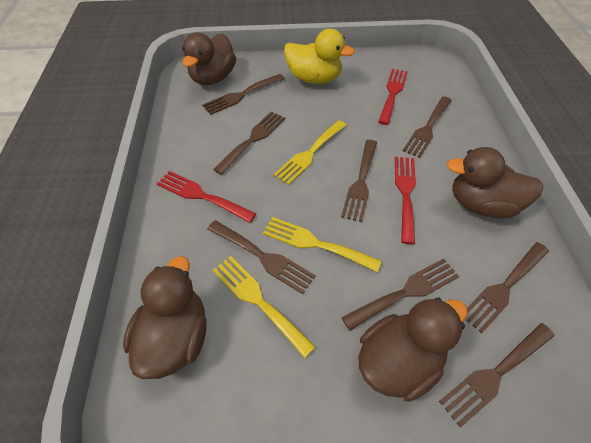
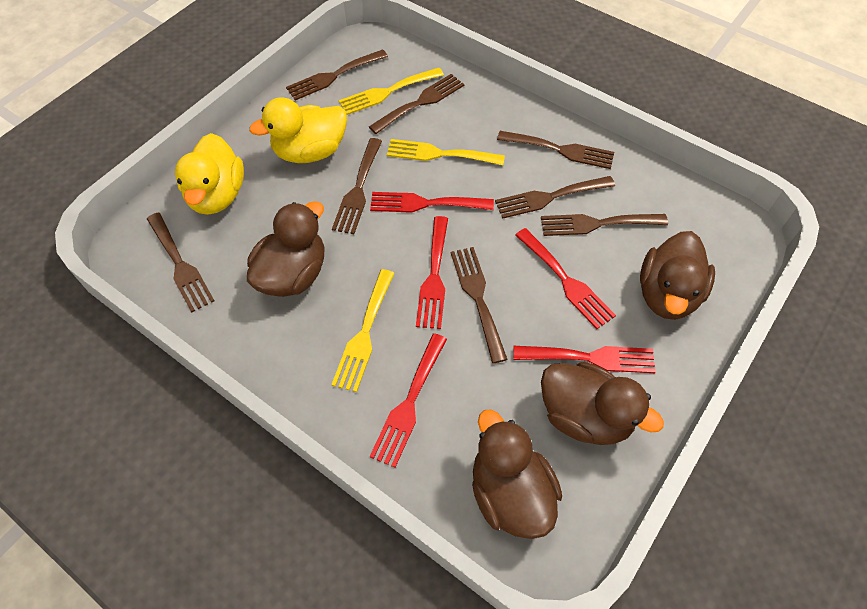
red fork: [157,171,256,223] [378,69,408,125] [395,156,416,244] = 3 -> [370,192,494,213] [370,333,447,467] [416,216,448,329] [513,346,656,373] [515,228,616,329] = 5
yellow duck: [284,29,355,84] = 1 -> [175,133,244,215] [249,97,347,163] = 2

